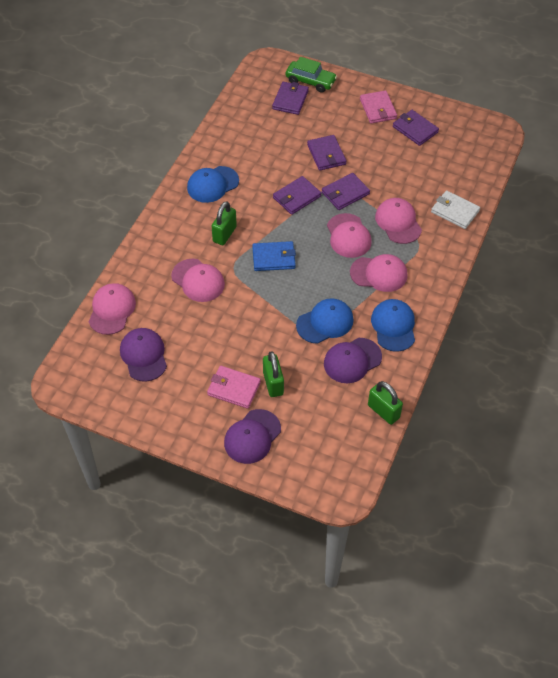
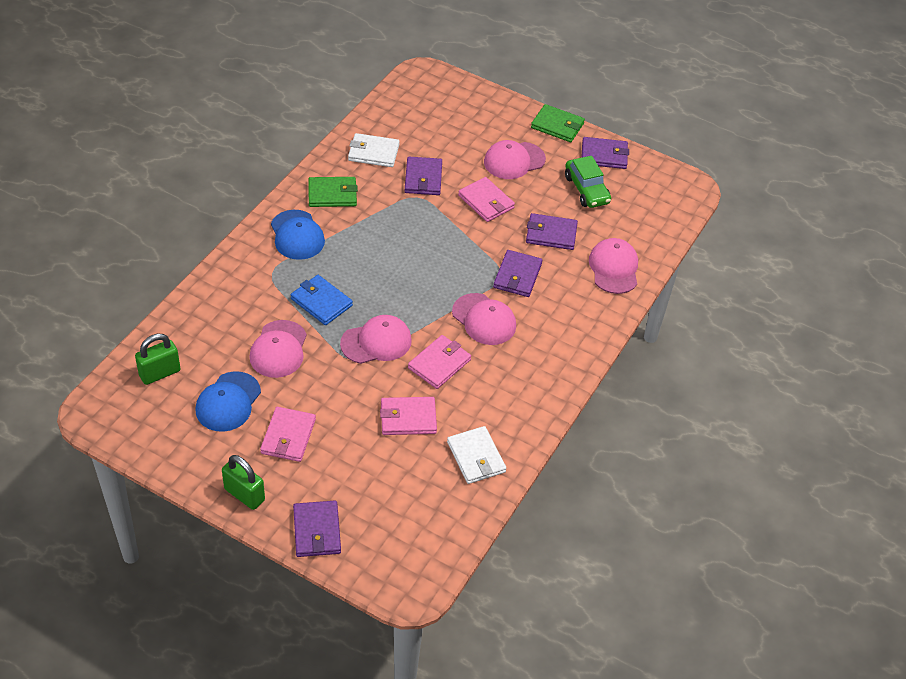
blue cap: [187,166,239,203] [296,298,354,344] [371,299,415,352] = 3 -> [195,371,261,432] [271,210,325,260] = 2
green padlock: [212,201,237,245] [263,351,284,397] [368,381,403,425] = 3 -> [135,334,181,385] [222,455,265,510] = 2
green wallet: none = 0 -> [308,177,358,207] [531,104,585,142] = 2
pink wallet: [207,366,261,409] [360,90,397,124] = 2 -> [260,407,316,462] [380,397,437,435] [408,335,471,389] [458,177,515,222] = 4
purple cap: [120,328,167,382] [224,409,281,464] [324,338,382,383] = 3 -> none = 0
white wallet: [431,190,480,229] = 1 -> [348,133,400,167] [447,426,506,484] = 2

